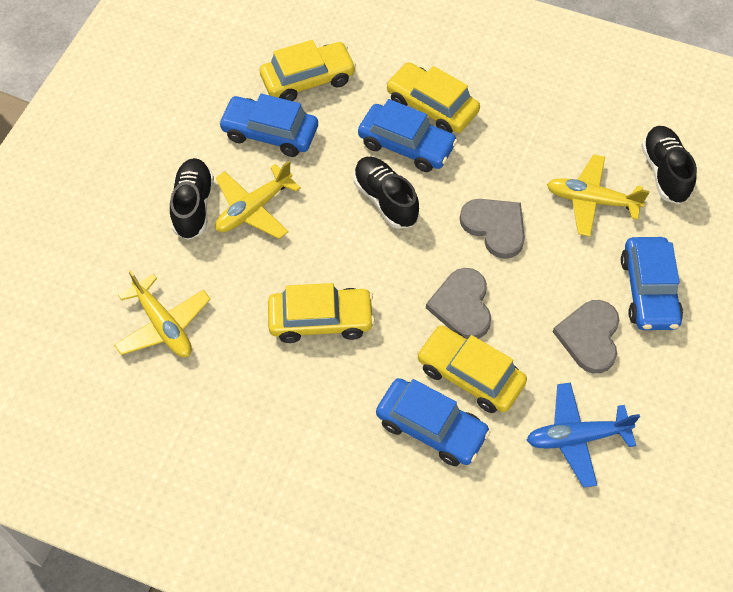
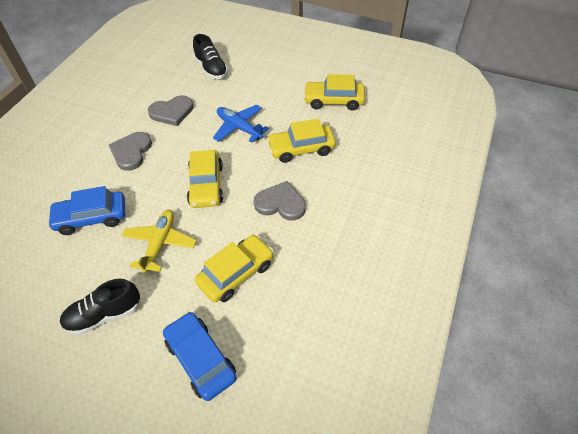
black shoe: [170,158,214,240] [354,157,419,229] [641,126,697,204] = 3 -> [60,279,140,335] [193,34,228,79] = 2
blue car: [218,94,318,157] [358,99,458,172] [376,378,491,466] [621,237,683,330] = 4 -> [47,186,125,235] [163,312,237,401] = 2
yellow plane: [114,270,211,357] [215,161,301,239] [547,154,650,237] = 3 -> [122,210,197,273] = 1

